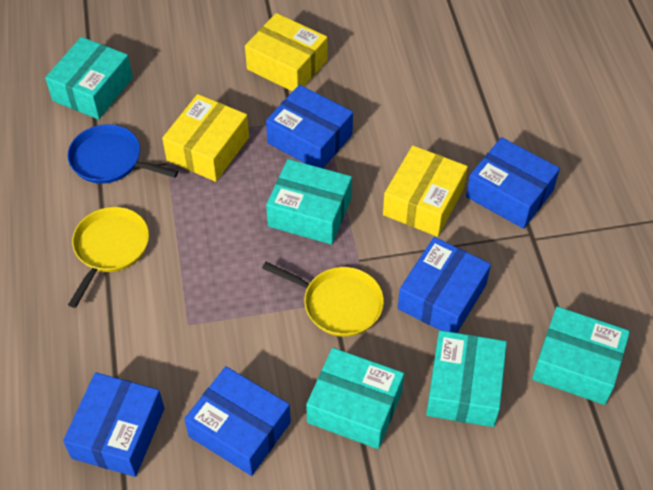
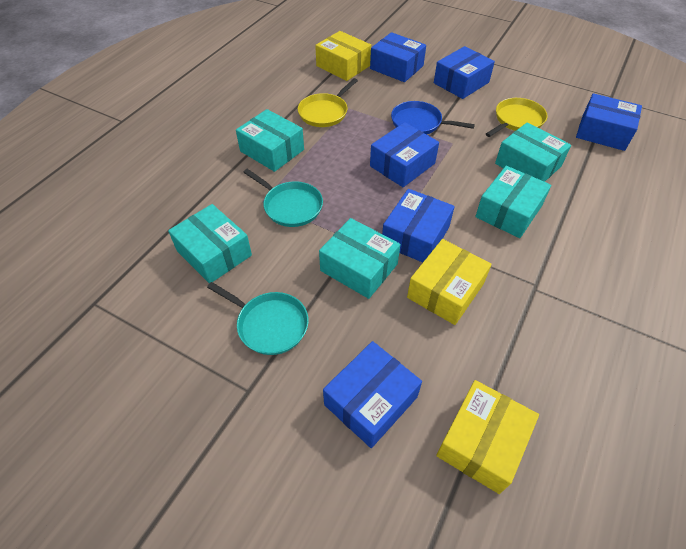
blue box: [63,372,164,477] [184,366,291,476] [266,85,353,168] [398,237,491,333] [466,137,560,229] = 5 -> [323,341,422,448] [370,32,426,82] [370,122,439,187] [382,189,455,262] [434,46,495,99] [576,93,642,151] = 6
turquoise pan: none = 0 -> [207,282,309,355] [243,169,323,227] = 2

